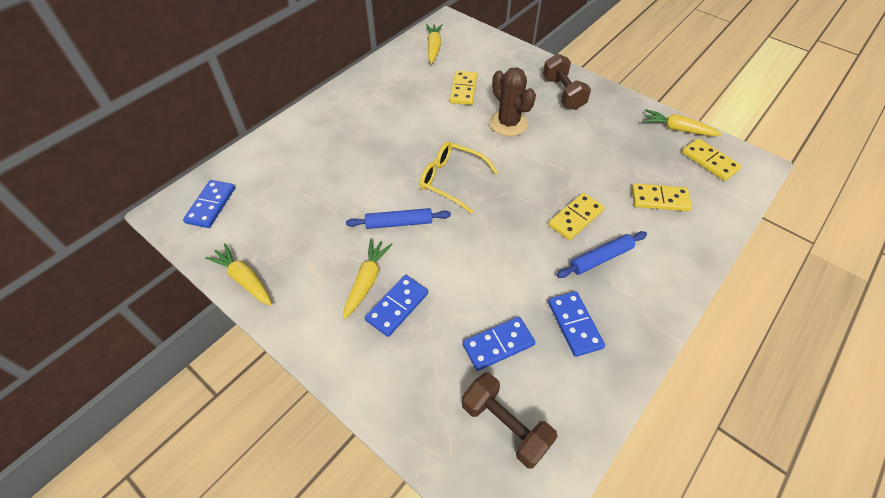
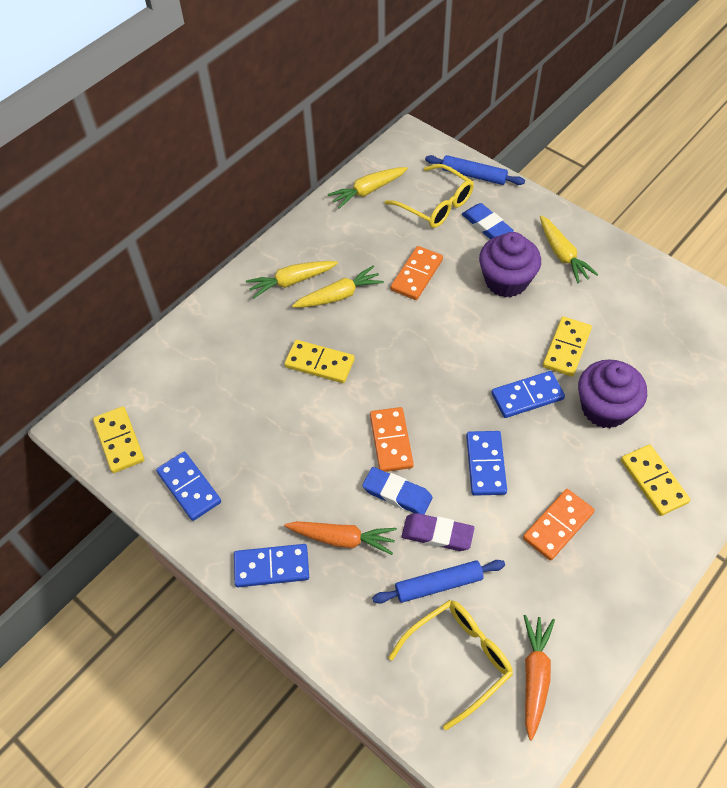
blue eraser: none = 0 -> [362,467,432,515] [462,203,514,239] = 2
brown cactus: [489,67,536,136] = 1 -> none = 0
brown dumbbell: [462,373,558,469] [543,54,591,110] = 2 -> none = 0
orange carrot: none = 0 -> [284,521,397,555] [524,615,555,740] = 2
orange domino: none = 0 -> [370,407,414,472] [390,246,443,300] [523,489,595,561] = 3
purple cupcake: none = 0 -> [479,232,541,297] [578,359,647,428] = 2
purple eraser: none = 0 -> [402,513,474,551] = 1
yellow glasses: [419,142,498,214] = 1 -> [385,164,474,228] [388,600,513,730] = 2

